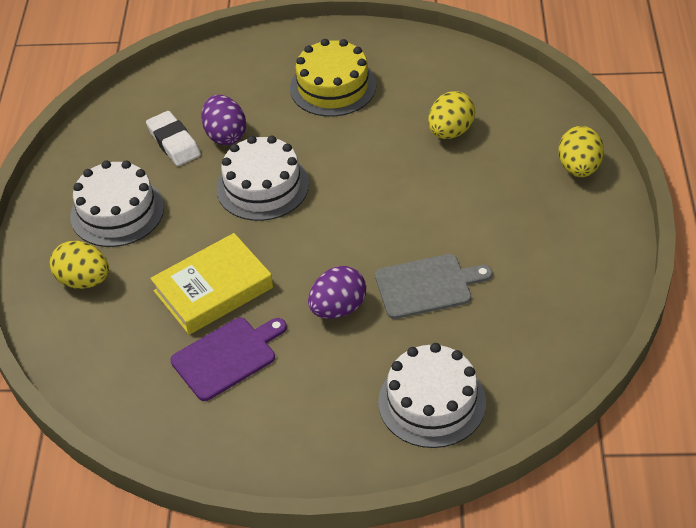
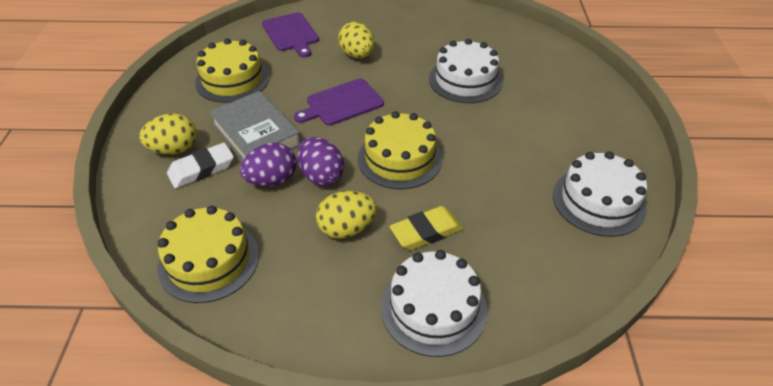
grey book: none = 0 -> [209,91,301,161] = 1
grey cutting board: [375,254,493,319] = 1 -> none = 0
purple cutting board: [170,318,287,401] = 1 -> [262,12,319,58] [294,79,384,126] = 2
yellow book: [150,233,273,335] = 1 -> none = 0
yellow cake: [290,39,376,117] = 1 -> [157,206,259,303] [195,38,270,103] [358,111,442,189] = 3
yellow eraser: none = 0 -> [390,206,463,250] = 1

